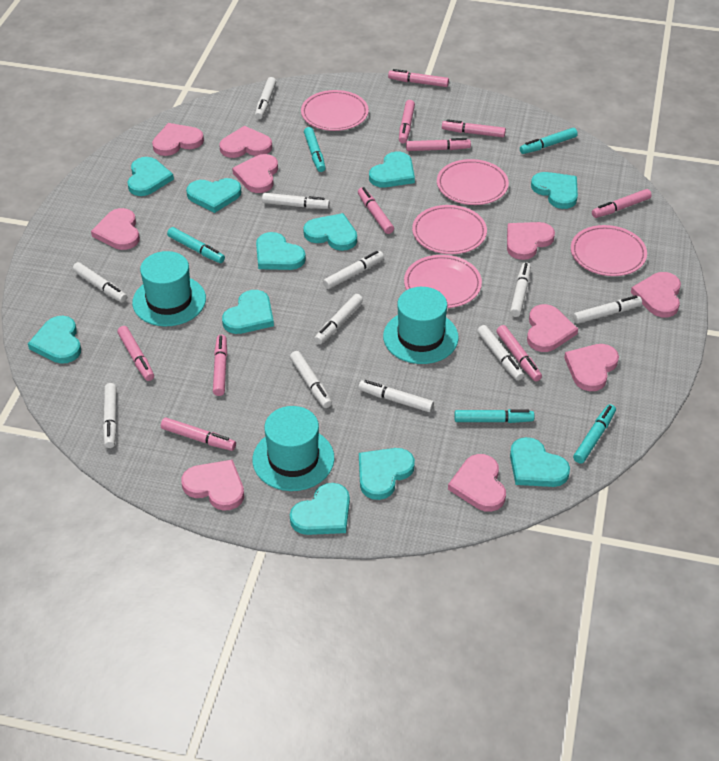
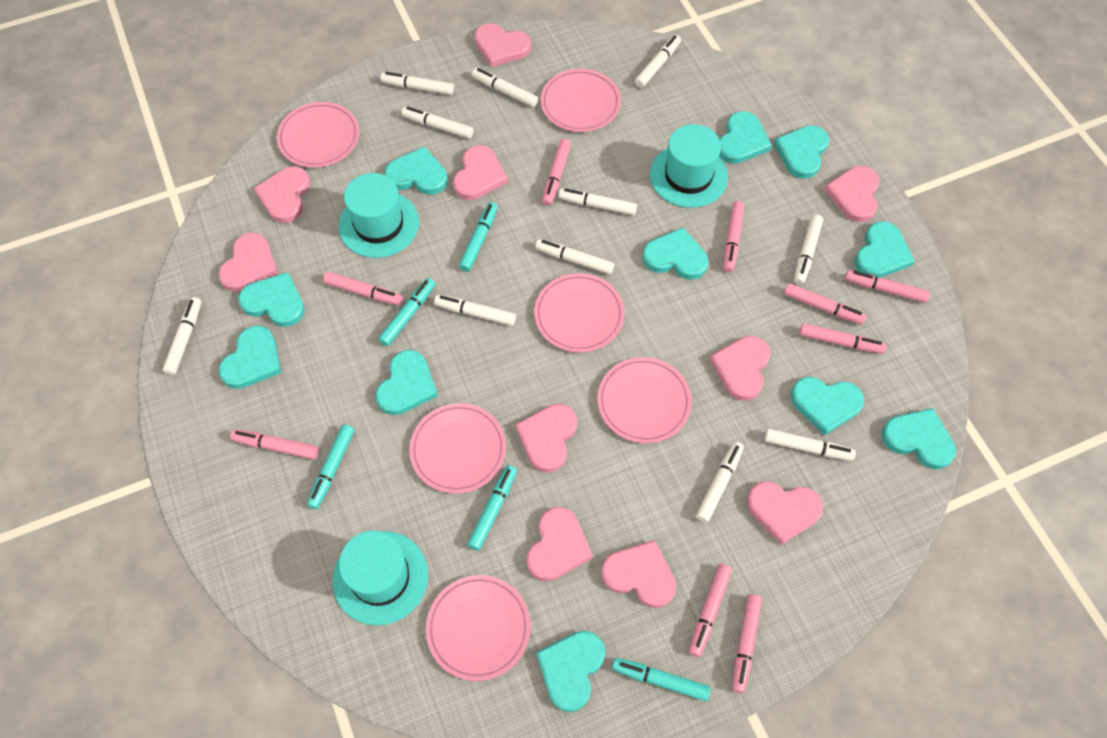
pink marker: [117,326,154,381] [161,417,236,451] [213,334,227,396] [358,187,394,234] [388,69,449,87] [399,100,415,143] [406,138,471,151] [442,119,506,137] [496,325,542,381] [592,189,652,218] = 10 -> [230,429,319,460] [323,272,403,305] [542,139,571,206] [689,564,732,657] [723,201,745,272] [732,594,762,693] [784,283,867,325] [799,323,887,354] [845,270,930,303] = 9
pink plate: [301,90,369,131] [404,255,482,308] [412,205,487,254] [437,159,509,205] [571,225,647,276] = 5 -> [277,102,359,168] [409,403,506,494] [426,575,531,681] [534,273,625,352] [540,69,621,132] [597,357,692,443] = 6

